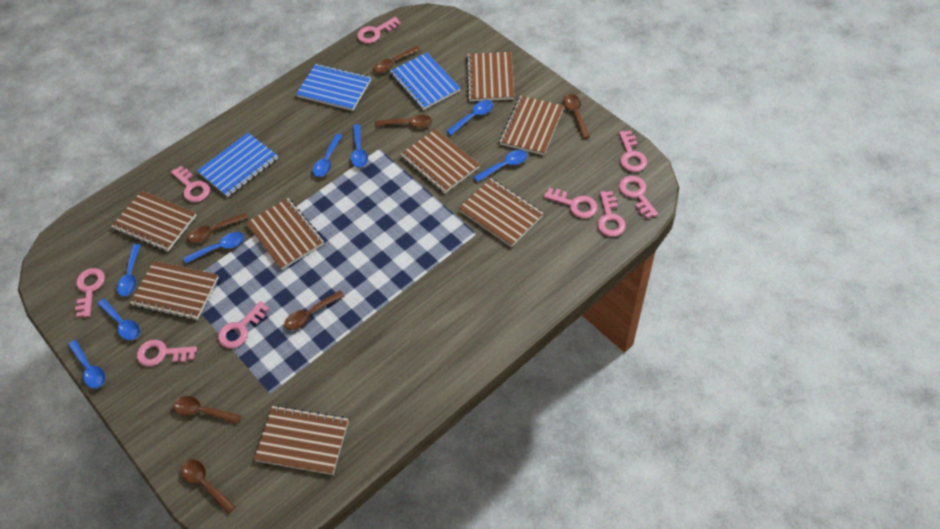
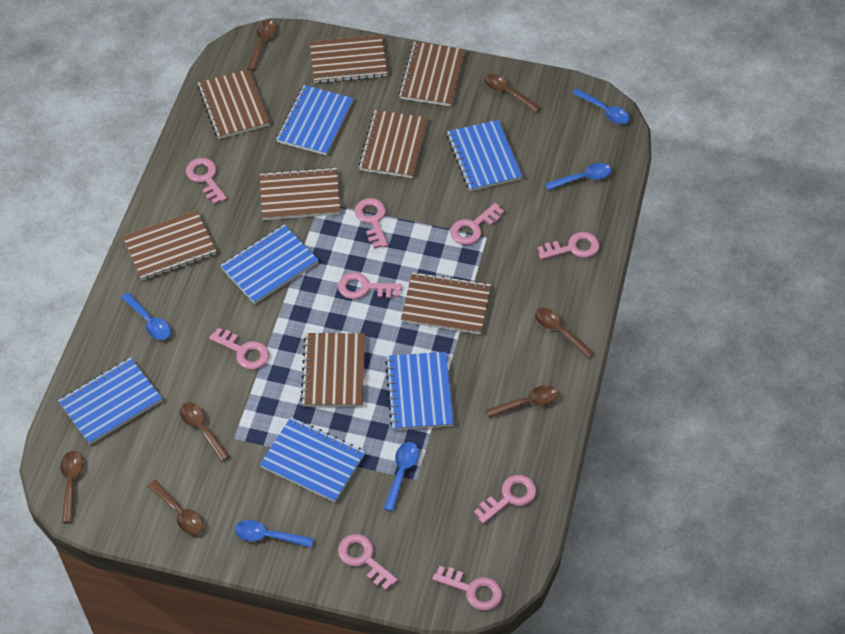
blue notebook: [197,133,278,197] [296,64,371,111] [390,52,460,110] = 3 -> [58,357,162,445] [220,225,319,304] [260,417,365,502] [276,85,353,156] [385,352,454,430] [447,120,522,191] = 6
blue spoon: [68,340,105,388] [97,299,140,340] [117,244,141,296] [184,232,244,263] [313,134,343,177] [351,124,368,167] [446,100,493,135] [474,150,528,182] = 8 -> [121,292,171,340] [235,520,313,548] [384,442,419,512] [545,163,611,190] [572,89,630,124] = 5

